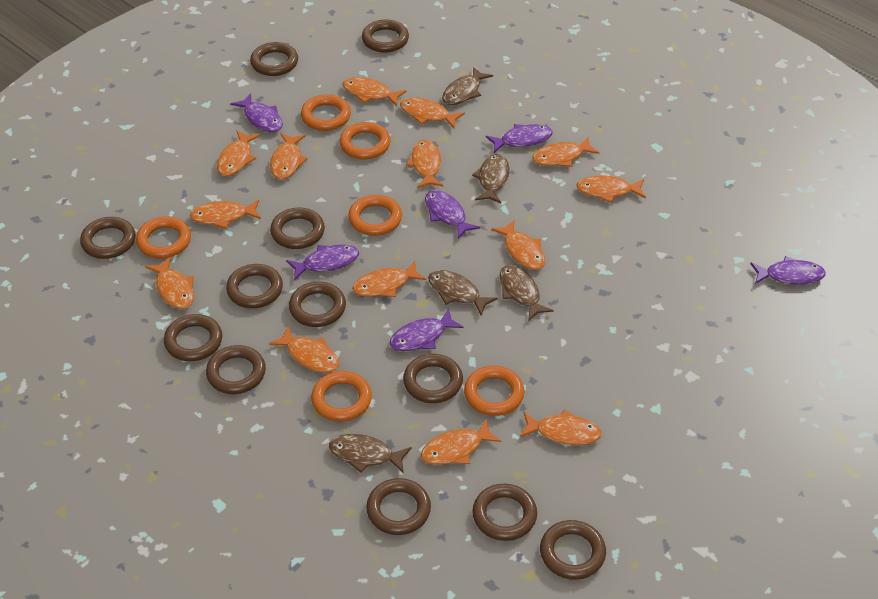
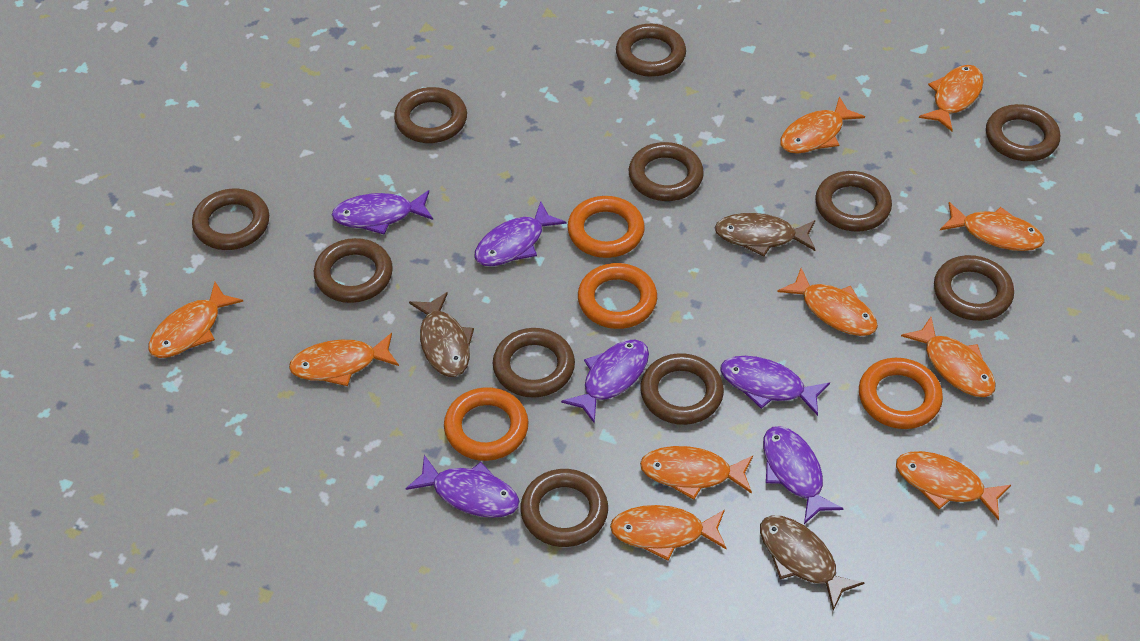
brown fish: [329,434,412,473] [428,270,498,316] [442,66,493,105] [472,154,509,203] [500,265,554,321] = 5 -> [409,292,474,377] [715,213,815,257] [760,516,864,610] = 3
brown ring: [80,217,135,259] [164,314,222,361] [206,345,266,394] [226,264,283,308] [250,42,298,76] [270,208,325,249] [289,282,346,327] [362,19,409,53] [366,478,431,535] [403,354,463,403] [472,484,537,541] [540,520,606,580] = 12 -> [192,189,269,250] [314,238,393,303] [394,87,467,143] [493,328,575,398] [520,469,608,547] [616,24,686,77] [629,142,704,201] [640,353,724,425] [815,171,892,231] [934,255,1014,321] [986,104,1060,161] = 11
orange fish: [145,256,194,309] [190,199,261,229] [217,130,260,176] [269,327,339,373] [270,133,308,179] [342,77,407,106] [352,261,426,297] [400,98,465,128] [406,140,443,188] [421,419,501,465] [491,220,545,270] [520,409,602,445] [532,137,600,167] [576,175,646,203] = 14 -> [148,282,243,358] [289,333,399,386] [610,505,727,561] [640,446,753,500] [777,268,878,336] [780,97,865,154] [896,451,1011,520] [901,317,996,397] [919,65,984,131] [940,202,1044,251] = 10
orange ring: [136,217,191,259] [301,94,351,131] [311,371,372,422] [340,122,391,159] [348,195,402,236] [464,366,524,416] = 6 -> [444,387,529,461] [567,196,645,258] [578,263,657,329] [859,358,943,429] = 4

